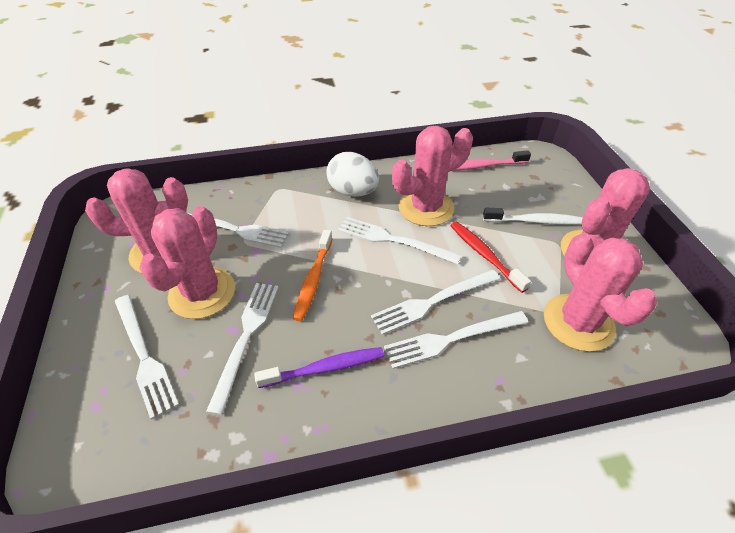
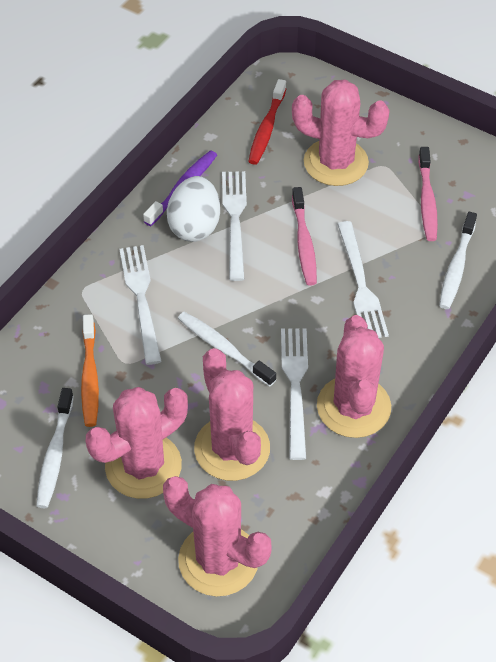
pink toothbrush: [453,150,531,171] = 1 -> [292,187,317,286] [418,147,438,241] = 2
white fork: [115,295,179,420] [188,213,289,248] [206,283,279,415] [338,217,461,264] [371,270,500,335] [384,311,528,369] = 6 -> [119,245,162,365] [222,171,247,281] [281,329,308,460] [337,221,389,338] = 4
white toothbrush: [483,208,583,225] = 1 -> [36,388,74,508] [178,312,276,387] [439,212,477,309] = 3

